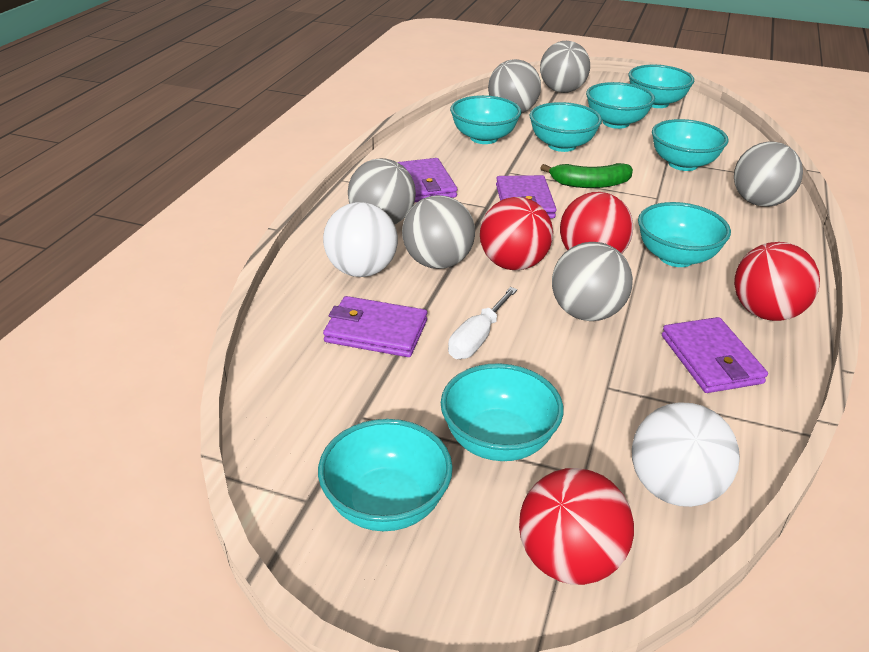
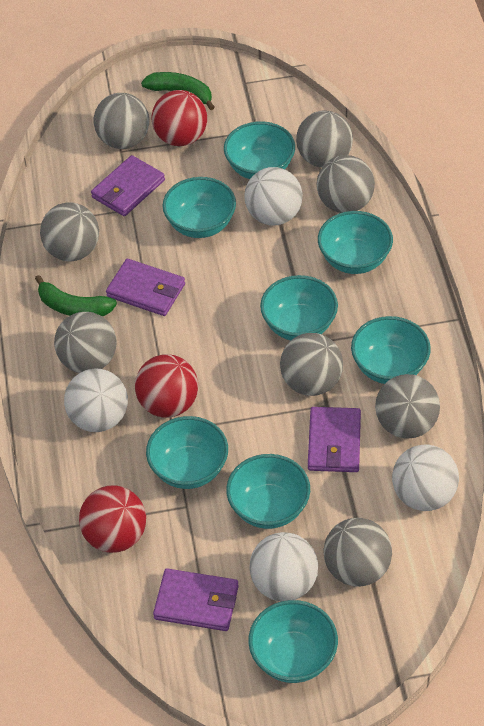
green banana: [540,163,633,188] = 1 -> [35,275,117,316] [141,72,215,110] = 2
grey ball: [348,158,416,225] [402,195,475,269] [488,59,541,113] [540,41,590,93] [552,242,633,321] [734,142,803,207] = 6 -> [40,202,99,262] [54,312,117,373] [94,93,149,149] [280,333,343,396] [296,111,353,167] [317,155,375,213] [323,518,392,587] [375,374,440,438] = 8
red ball: [480,197,553,270] [519,468,634,585] [560,192,633,254] [734,242,820,321] = 4 -> [79,485,146,553] [135,354,198,418] [152,90,207,146] = 3
white ball: [323,202,398,277] [632,402,740,507] = 2 -> [64,368,128,432] [244,167,303,225] [249,532,318,601] [392,444,459,511] = 4
white screwdriver: [448,287,517,359] = 1 -> none = 0

